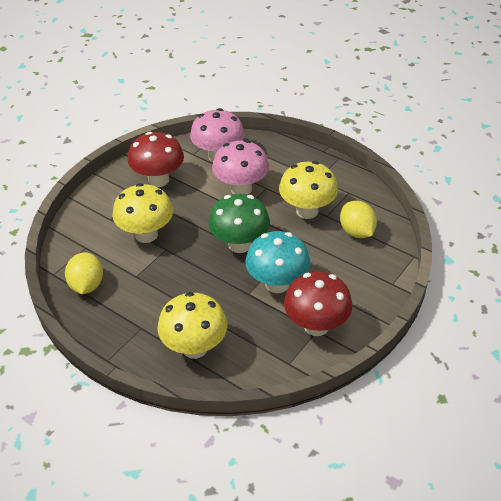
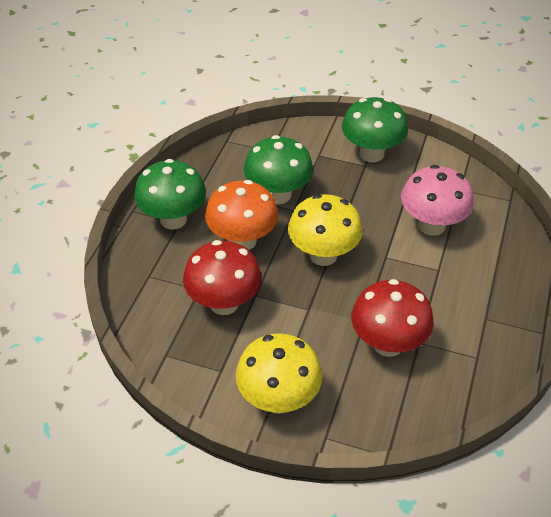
green mushroom: [208,194,270,253] = 1 -> [134,159,206,230] [244,135,313,204] [342,97,408,162] = 3
orange mushroom: none = 0 -> [205,180,279,250] = 1
pink mushroom: [190,108,245,162] [212,140,269,195] = 2 -> [401,165,474,236] = 1
turquoise mushroom: [245,231,310,293] = 1 -> none = 0
yellow lemon: [65,252,103,294] [340,201,377,238] = 2 -> none = 0
yellow mushroom: [112,183,173,243] [157,292,227,359] [279,161,338,219] = 3 -> [236,333,322,414] [288,194,363,266] = 2

